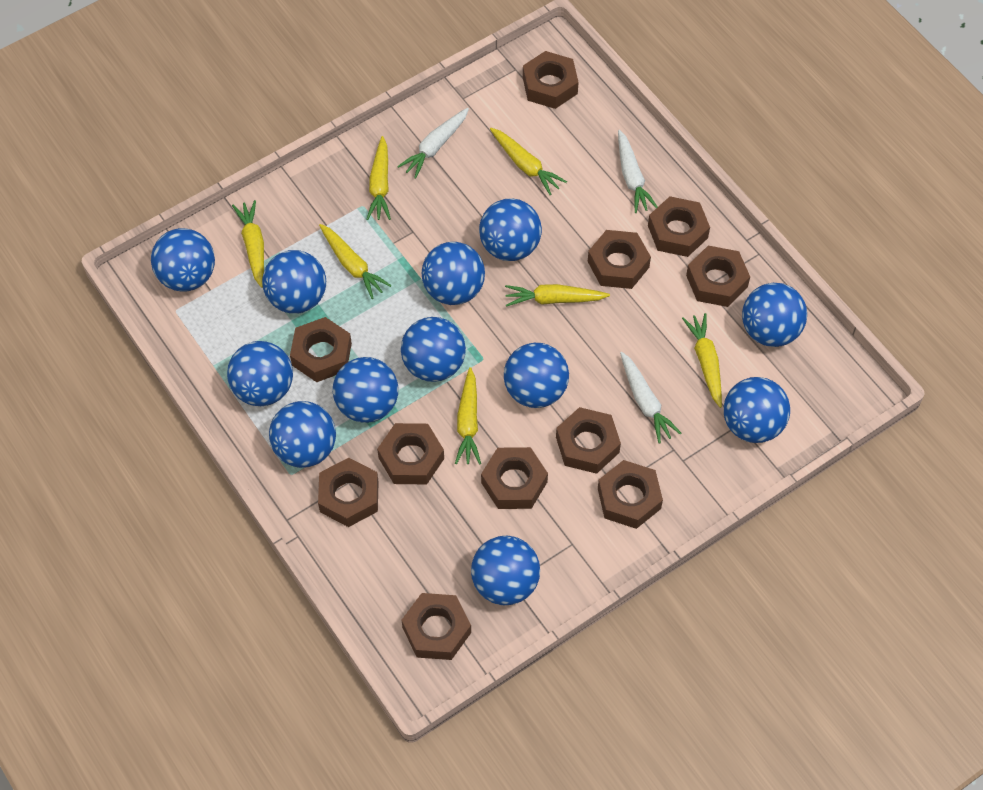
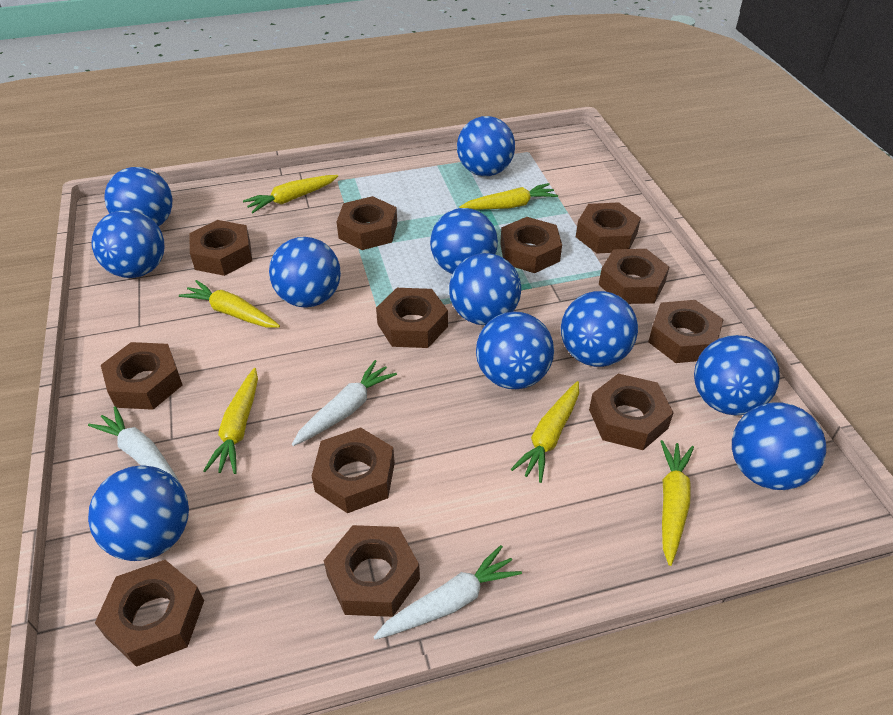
blue ball: [151,228,215,292] [227,341,293,406] [262,250,326,314] [269,401,336,468] [333,357,398,423] [401,317,466,382] [422,242,485,305] [471,536,540,605] [479,198,542,261] [504,343,569,408] [724,377,790,443] [742,283,807,347] = 12 -> [88,465,189,561] [91,210,165,278] [104,167,172,226] [269,237,341,308] [430,208,498,274] [449,253,521,325] [457,116,515,176] [476,311,554,389] [561,291,638,367] [694,335,780,415] [732,402,826,490] = 11
brown nut: [290,317,352,382] [318,458,379,527] [377,423,444,484] [402,593,471,660] [481,447,548,509] [523,51,579,109] [556,407,621,474] [588,230,651,289] [598,460,663,529] [648,196,710,257] [686,246,750,307] = 11 -> [95,560,204,667] [101,342,182,410] [189,220,252,276] [312,427,395,513] [324,525,420,617] [337,196,397,250] [376,288,448,348] [500,217,562,273] [576,202,641,253] [589,373,674,450] [599,249,669,304] [648,300,724,363] = 12
yellow carrot: [232,200,264,288] [319,224,392,299] [367,136,391,220] [455,367,481,464] [490,128,567,195] [505,284,610,307] [682,313,722,408] = 7 -> [179,280,280,328] [203,368,258,474] [243,175,338,213] [459,183,558,210] [511,381,579,483] [660,440,694,566] = 6

